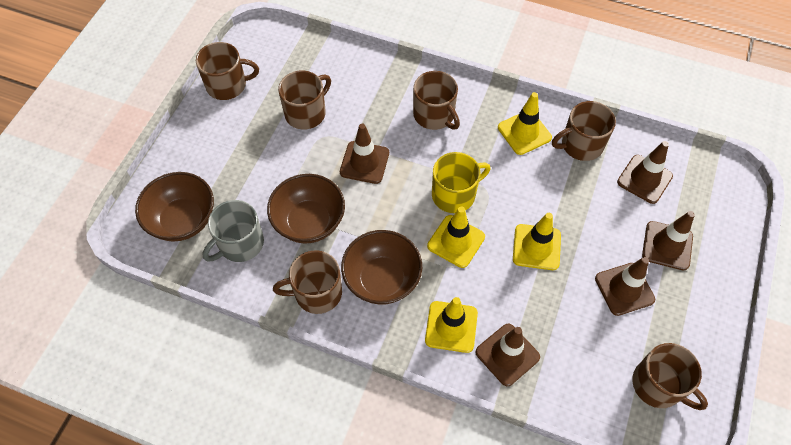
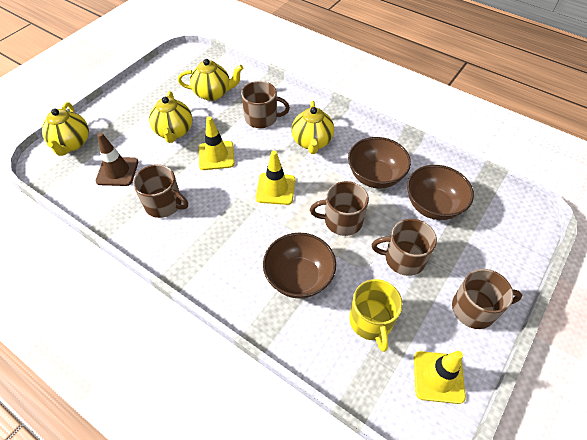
brown mug: [196,42,259,100] [273,250,342,314] [278,71,331,130] [413,71,460,130] [552,101,616,161] [632,343,708,410] = 6 -> [133,164,188,218] [241,81,290,128] [310,181,369,236] [372,219,437,276] [452,269,522,329] = 5
brown traffic cone: [340,124,389,184] [476,324,540,386] [595,257,655,316] [617,141,673,204] [642,211,695,270] = 5 -> [96,133,138,186] = 1
grey mug: [203,200,264,262] = 1 -> none = 0
yellow teapot: none = 0 -> [42,102,89,156] [149,91,192,143] [178,59,243,101] [291,101,334,154] = 4
yellow traffic cone: [425,297,478,353] [427,206,485,268] [498,92,552,155] [513,213,561,270] = 4 -> [199,116,235,170] [256,151,295,205] [414,351,466,404] = 3

